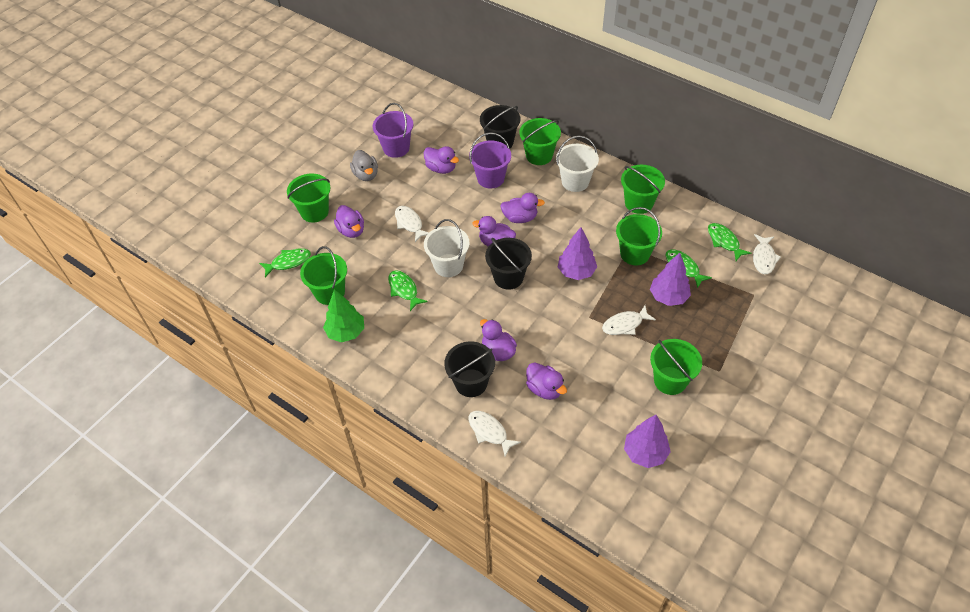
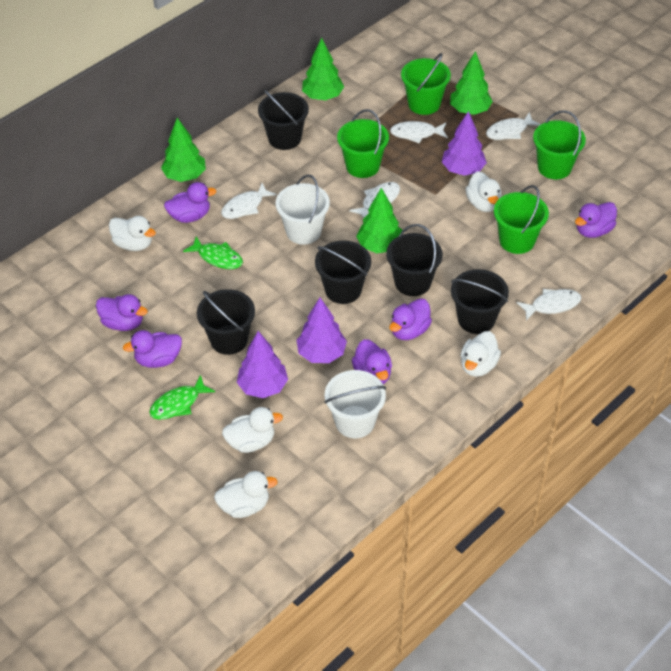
black bucket: [444,341,495,397] [480,105,520,148] [485,238,532,290] = 3 -> [197,289,255,355] [258,90,309,150] [315,240,371,304] [386,224,443,296] [451,269,509,334] = 5
green bucket: [287,174,330,222] [300,246,347,305] [519,118,561,165] [616,207,662,265] [621,165,665,214] [650,339,702,395] = 6 -> [337,109,389,178] [401,53,451,115] [494,185,549,254] [533,110,586,179] = 4
green fish: [259,248,311,277] [388,270,428,311] [666,249,712,288] [708,223,751,261] = 4 -> [149,375,215,420] [183,236,243,269] = 2
green tree: [323,289,364,342] = 1 -> [161,118,206,182] [302,37,344,100] [356,188,402,253] [450,51,493,115] = 4
grey duck: [350,150,378,181] = 1 -> none = 0
purple bucket: [373,103,413,158] [469,132,511,188] = 2 -> none = 0
white duck: none = 0 -> [109,216,156,251] [214,471,278,518] [222,407,283,453] [461,331,501,377] [465,171,502,212] = 5
white fish: [395,206,429,242] [468,411,521,457] [602,305,656,335] [753,234,781,274] = 4 -> [221,183,277,219] [349,182,400,218] [390,121,448,143] [486,112,541,140] [516,289,582,321] = 5

